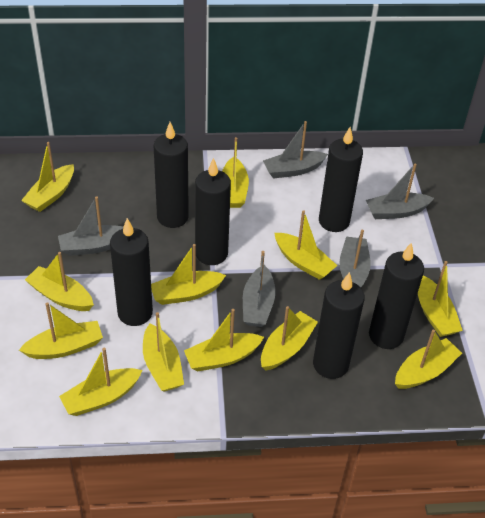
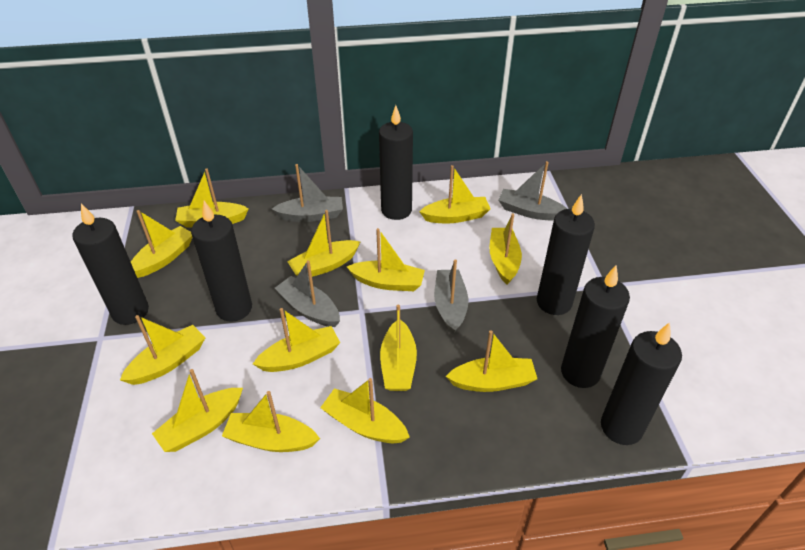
grey boat: [58,196,123,256] [243,251,275,327] [263,121,328,179] [339,230,371,288] [366,163,434,219] = 5 -> [272,164,343,222] [275,260,340,327] [434,259,468,334] [498,161,567,221] = 4
yellow boat: [19,302,103,359] [21,142,74,212] [25,252,94,311] [59,348,143,416] [143,312,184,392] [151,244,226,305] [184,309,264,372] [222,137,249,208] [261,306,318,371] [275,210,337,280] [395,329,462,389] [418,261,463,337] = 12 -> [120,315,205,385] [131,210,193,278] [152,369,243,452] [175,168,249,228] [222,391,320,452] [253,308,340,372] [287,210,360,277] [320,378,410,443] [347,228,425,291] [380,305,417,391] [419,165,490,223] [446,330,537,392] [490,213,522,285] = 13

